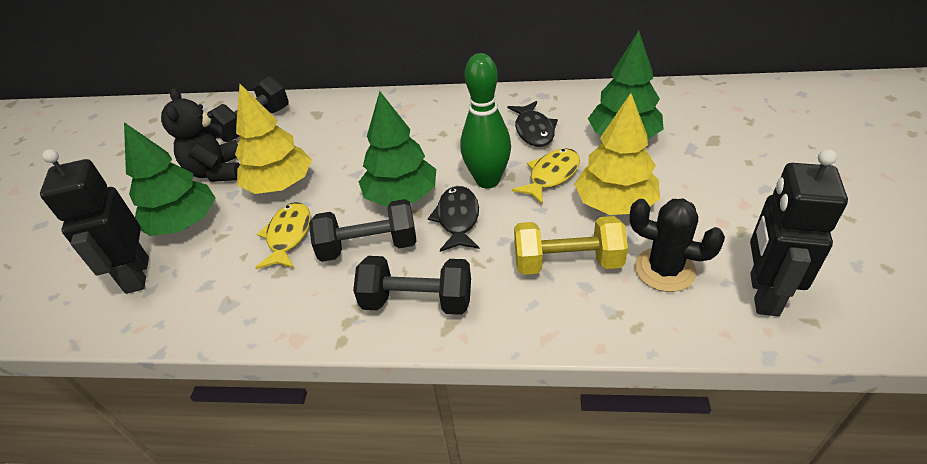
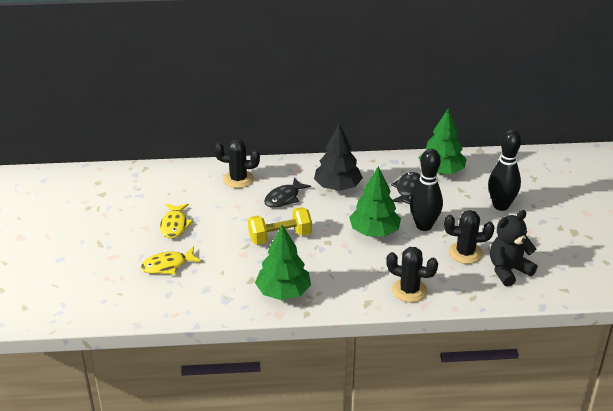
black bowling pin: none = 0 -> [410,149,443,231] [488,130,521,211] = 2
black cactus: [629,199,725,292] = 1 -> [214,139,260,188] [386,247,438,302] [444,210,494,264] = 3
black dumbbell: [208,76,289,142] [309,199,416,262] [353,256,471,315] = 3 -> none = 0
black robot: [40,149,149,294] [750,149,848,316] = 2 -> none = 0
black tree: none = 0 -> [314,123,363,191] = 1
green bowling pin: [461,53,511,189] = 1 -> none = 0
yellow tree: [235,84,312,194] [574,93,660,215] = 2 -> none = 0

